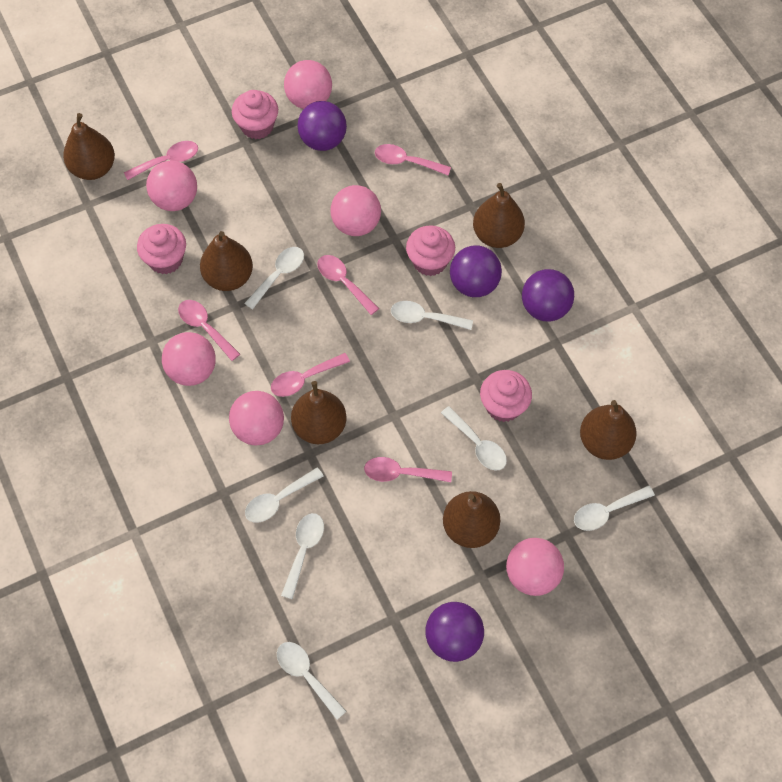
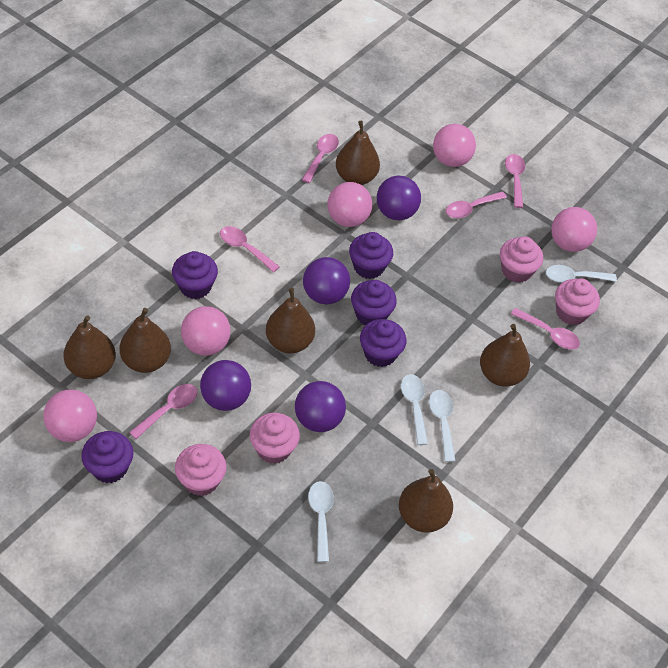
pink ball: [146,160,197,211] [162,332,216,386] [229,391,284,446] [284,60,332,109] [330,185,381,236] [506,538,564,596] = 6 -> [43,390,97,442] [181,306,231,356] [327,182,372,227] [433,124,476,167] [551,207,597,252] = 5
purple cupcake: none = 0 -> [81,431,134,483] [172,251,218,299] [349,232,393,279] [351,280,397,325] [360,319,406,367] = 5
white spoon: [244,247,304,310] [245,467,324,523] [277,642,347,720] [281,513,324,599] [391,301,473,330] [441,406,507,471] [574,485,655,531] = 7 -> [308,481,334,562] [401,374,428,445] [429,390,456,462] [546,265,617,282] = 4

